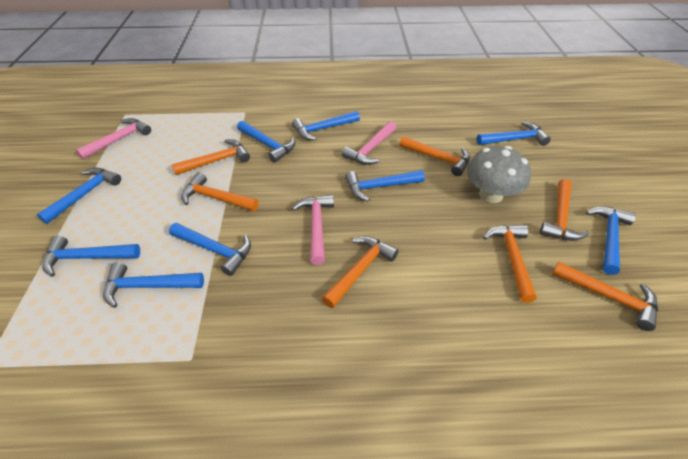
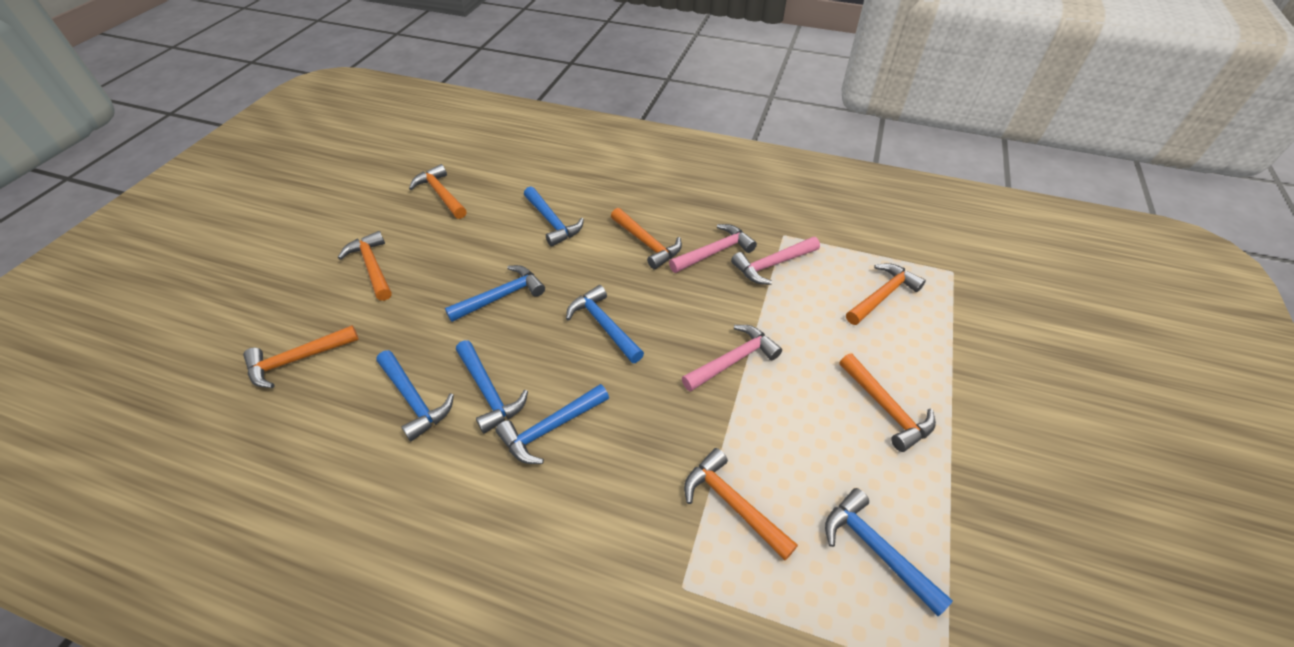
blue hammer: [36,168,121,224] [42,235,140,277] [103,262,204,308] [169,223,251,276] [237,121,295,163] [292,111,360,140] [345,170,425,202] [477,121,551,146] [586,206,636,275] = 9 -> [376,350,454,441] [445,265,545,322] [456,340,528,434] [496,384,609,464] [524,186,584,247] [566,285,644,363] [825,488,953,616] = 7
grey mushroom: [467,146,531,203] = 1 -> none = 0

